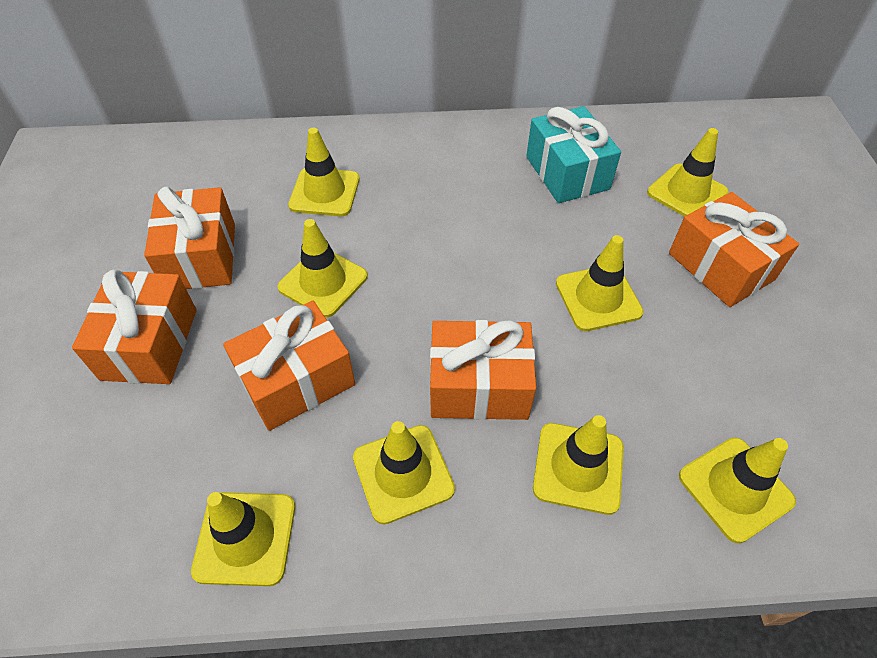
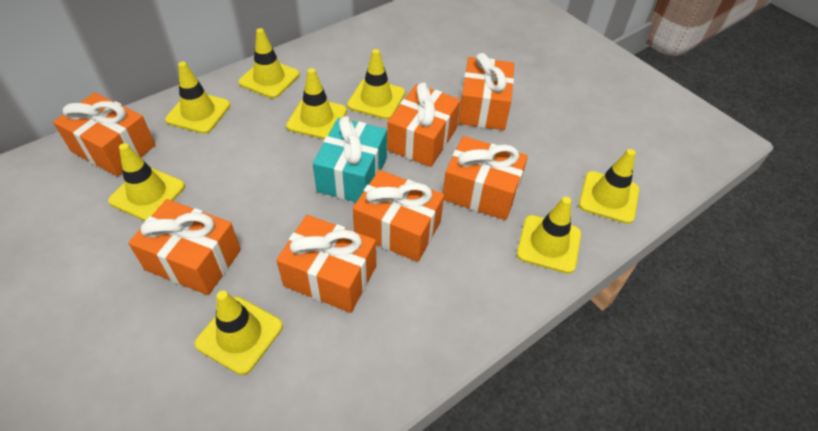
orange gift: [72,269,197,384] [144,187,235,289] [223,300,355,431] [430,320,536,420] [669,192,799,307] = 5 -> [53,92,155,176] [128,199,241,295] [276,215,376,313] [353,170,444,262] [387,82,461,167] [443,136,528,220] [458,53,514,130] = 7

